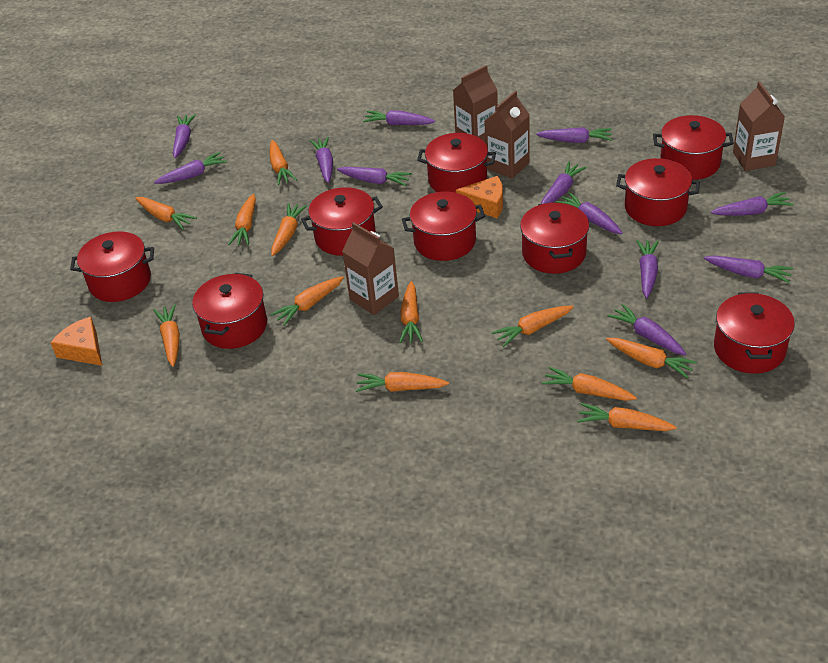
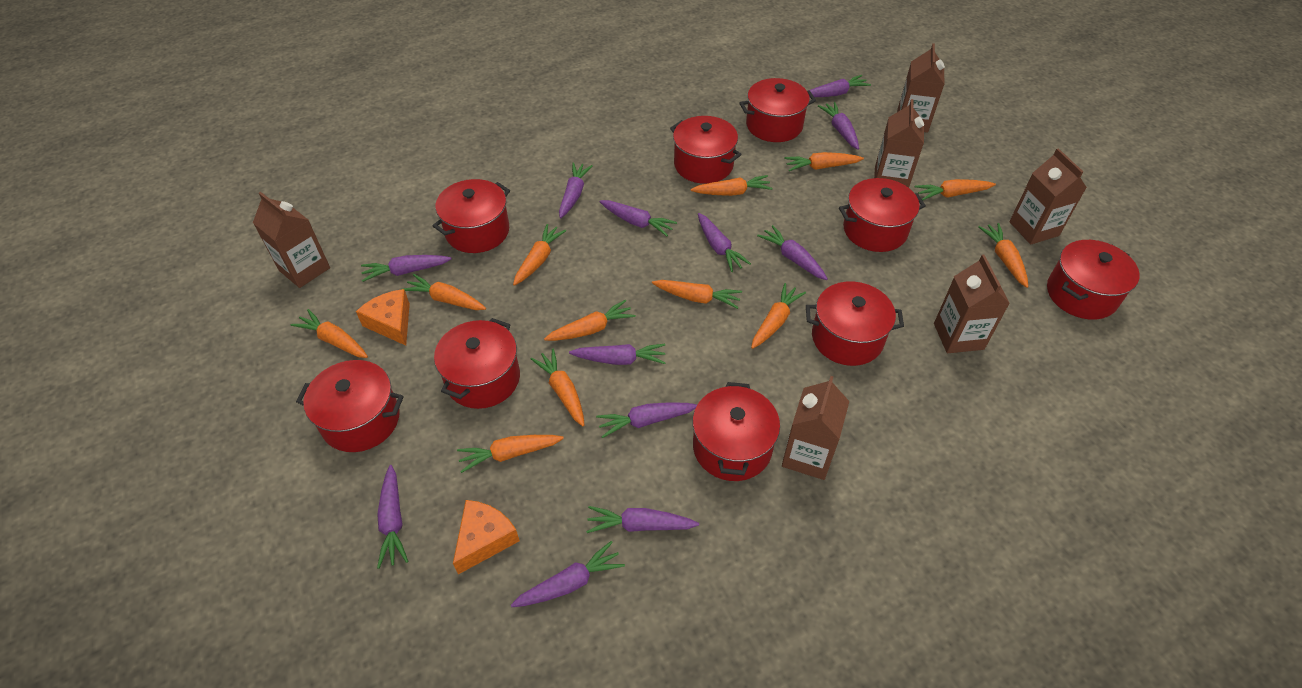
brown carton: [342,222,399,315] [453,65,498,142] [484,91,530,179] [733,82,785,171] = 4 -> [253,192,330,288] [782,376,850,480] [874,99,924,188] [897,43,945,133] [934,255,1010,353] [1009,148,1087,244] = 6

